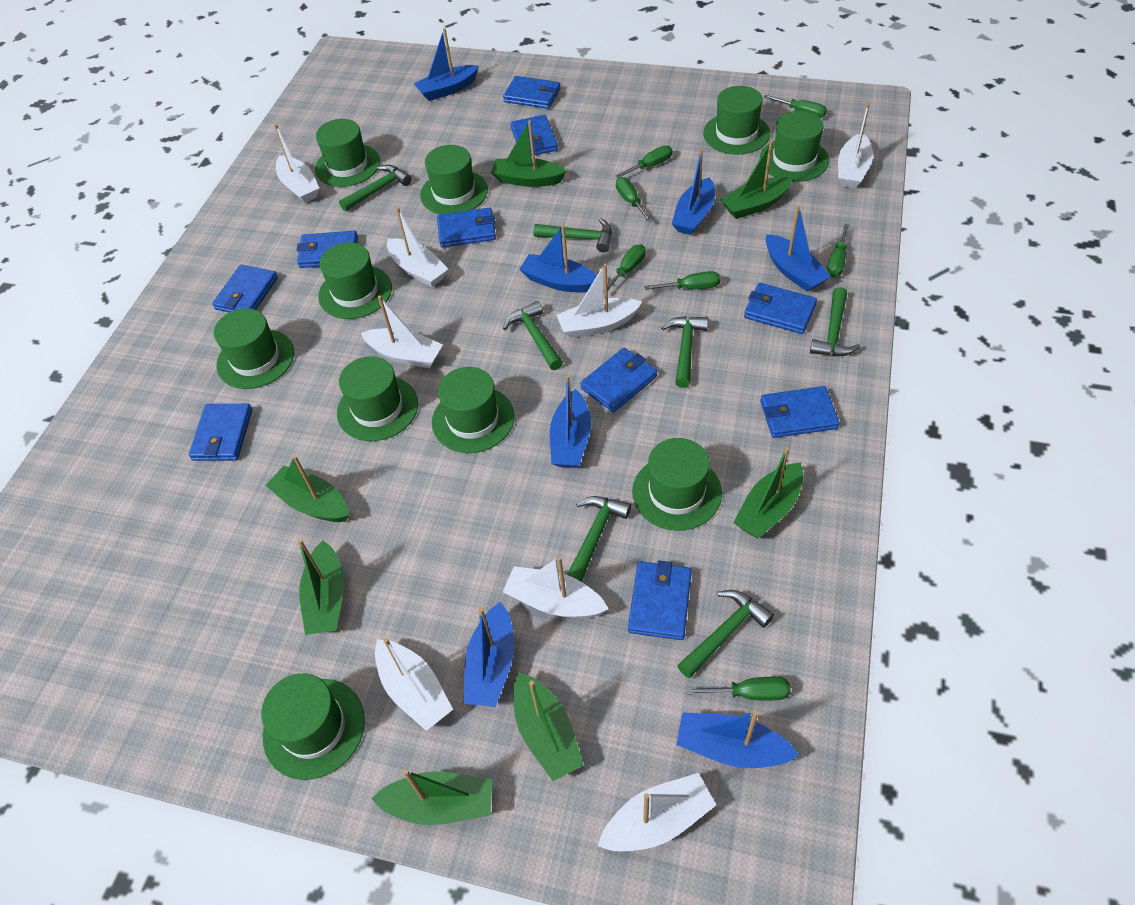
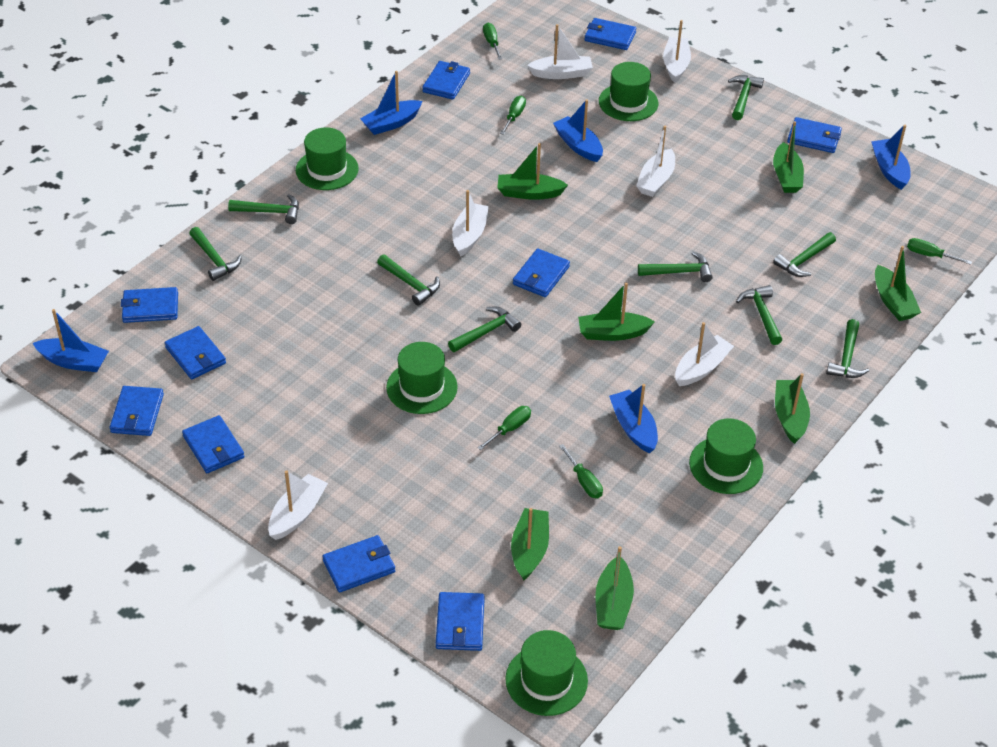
blue boat: [414,28,479,101] [463,602,514,707] [519,225,597,293] [550,375,591,468] [672,149,715,235] [677,711,799,768] [766,205,831,292] = 7 -> [33,309,109,372] [360,71,423,135] [553,100,603,162] [609,384,658,453] [871,125,910,190] = 5
green hammer: [339,165,412,211] [503,301,563,370] [534,218,612,252] [567,496,631,582] [661,316,708,388] [677,590,774,678] [810,287,860,356] = 7 -> [189,227,242,281] [228,194,299,224] [377,254,440,306] [448,307,521,352] [638,252,713,282] [728,75,764,120] [736,285,782,345] [773,232,836,277] [826,319,869,378] = 9
green hat: [214,308,294,389] [261,673,365,780] [315,119,380,187] [318,242,392,319] [337,356,418,441] [420,145,488,214] [432,367,515,453] [632,438,722,531] [703,86,770,155] [760,111,829,182] = 10 -> [296,127,359,190] [386,342,458,414] [505,630,588,716] [599,62,658,121] [689,418,763,494] = 5
green screwdriver: [603,244,646,294] [615,145,672,178] [616,177,652,222] [644,271,720,290] [686,677,791,701] [764,95,827,118] [827,224,849,277] = 7 -> [477,406,531,450] [483,23,502,60] [500,96,526,135] [559,444,603,498] [907,238,972,265] = 5
white boat: [274,124,319,203] [361,296,443,368] [375,638,453,731] [387,207,448,287] [503,556,608,618] [556,264,642,338] [598,773,716,851] [838,103,873,188] = 8 -> [268,470,328,540] [452,190,489,257] [527,24,593,79] [636,126,675,197] [663,20,691,83] [675,322,734,386] = 6

